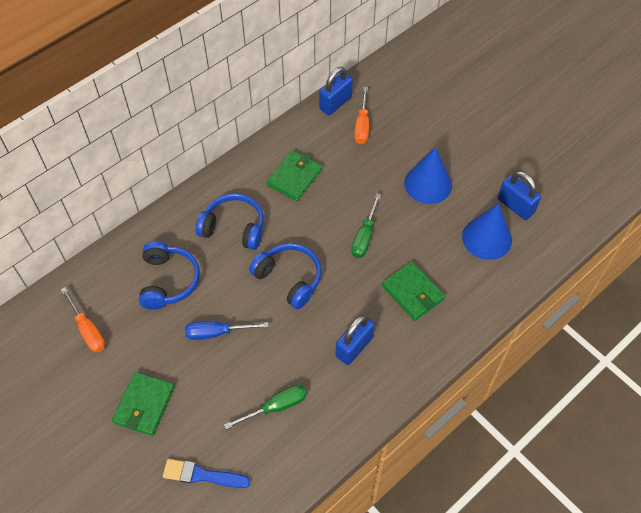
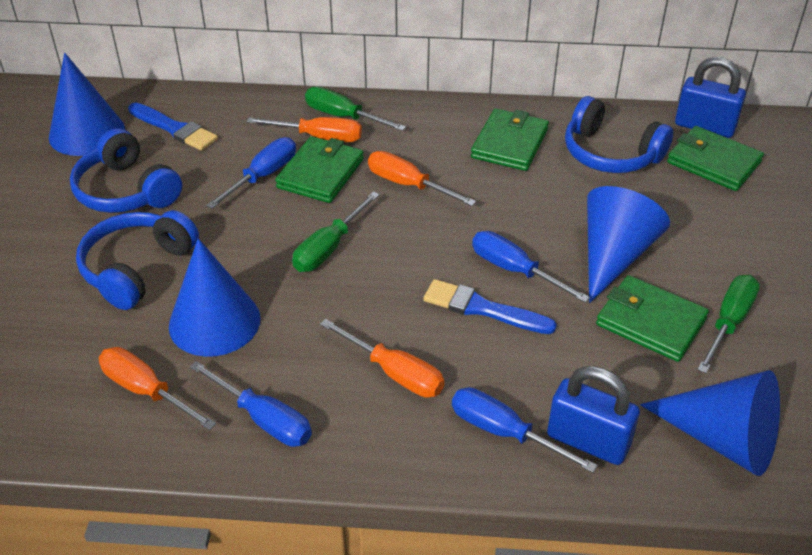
blue brush: [163,459,250,488] = 1 -> [128,103,218,151] [423,279,557,334] = 2
blue cone: [404,147,452,204] [462,203,512,260] = 2 -> [49,52,125,156] [169,238,261,357] [587,186,670,303] [640,370,780,476] = 4
blue padlock: [319,67,353,115] [336,315,375,365] [498,171,541,220] = 3 -> [547,366,640,465] [675,57,746,138] = 2
blue screwdriver: [185,321,268,340] = 1 -> [190,361,312,447] [206,137,296,209] [452,387,598,473] [472,231,590,303] = 4
green screwdriver: [224,385,306,430] [351,193,381,258] = 2 -> [292,192,380,272] [305,87,406,131] [697,275,760,373] = 3
green wallet: [112,372,175,436] [266,150,322,201] [382,262,445,321] = 3 -> [275,136,364,203] [471,108,549,171] [596,275,709,362] [667,126,764,191] = 4
orange screwdriver: [61,287,105,353] [354,87,369,144] = 2 -> [99,347,216,430] [247,117,362,142] [320,319,444,398] [368,151,476,206] = 4

